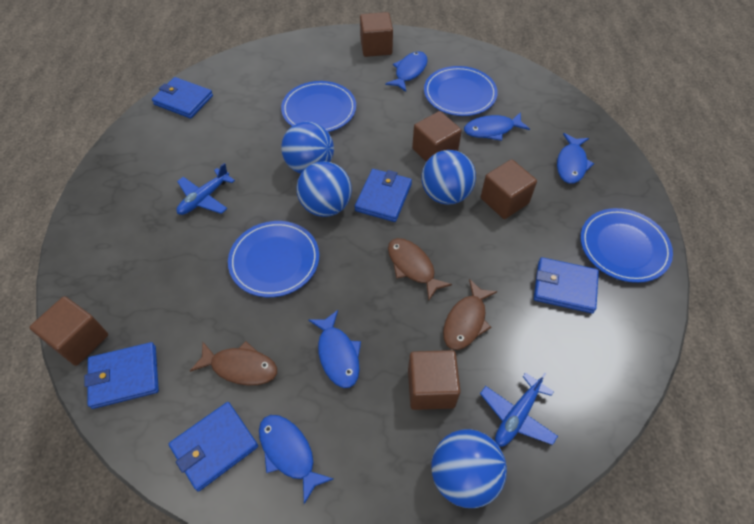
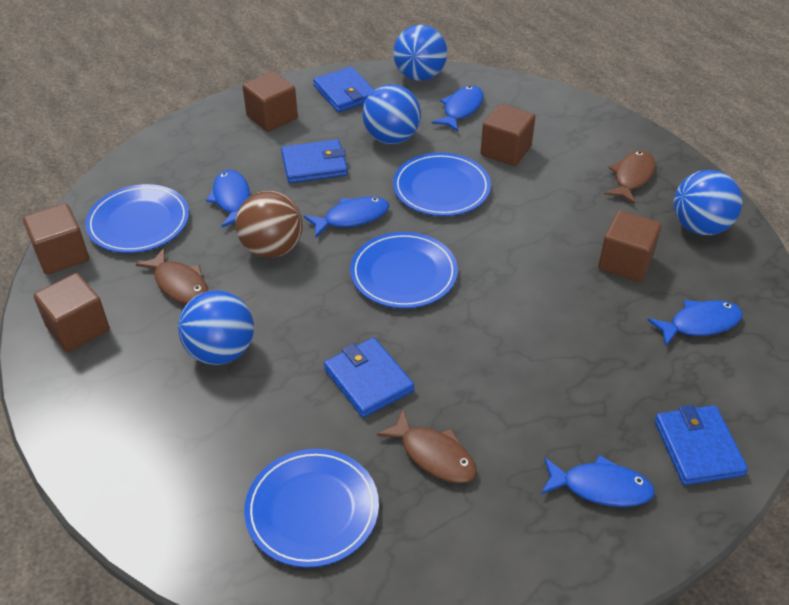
blue plane: [177,163,235,215] [480,372,558,447] = 2 -> none = 0
blue wallet: [84,342,159,409] [152,77,213,119] [169,402,258,491] [355,169,412,222] [534,257,599,313] = 5 -> [281,139,348,183] [313,67,374,112] [324,338,414,418] [654,405,748,485] = 4
brown ball: none = 0 -> [235,191,303,258] = 1

